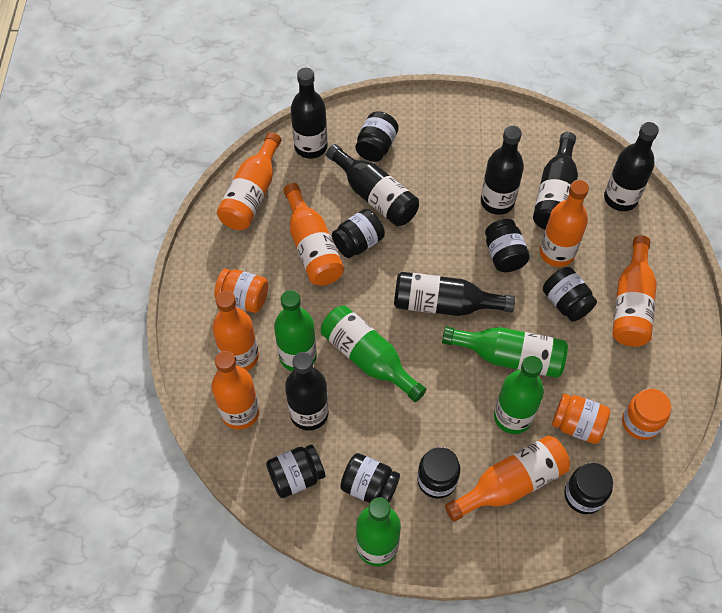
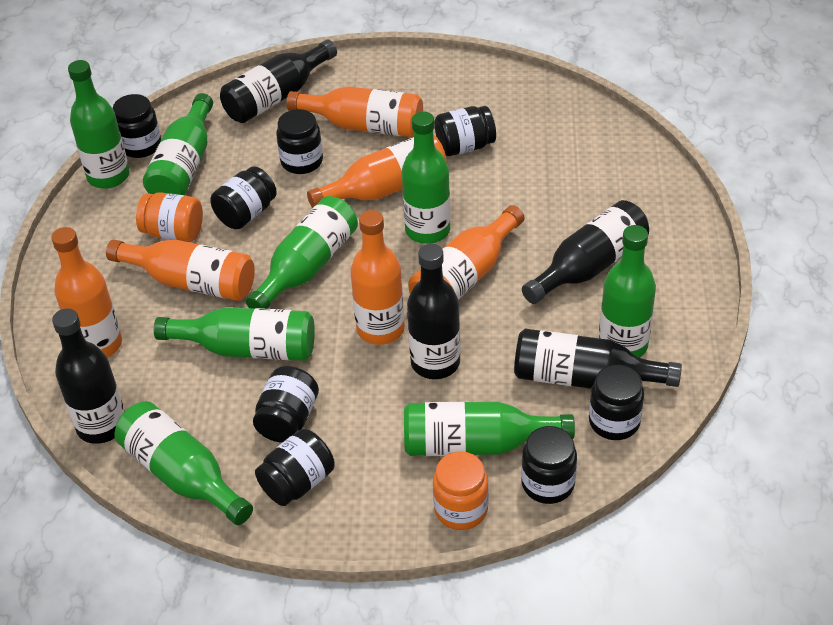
black bottle: [285,352,329,430] [291,68,327,159] [326,144,419,226] [394,272,515,316] [481,125,524,215] [533,132,578,230] [604,122,659,211] = 7 -> [52,308,125,444] [220,40,337,123] [407,244,461,379] [514,329,682,389] [522,200,649,304] = 5
green bottle: [274,290,317,371] [321,306,426,402] [356,497,401,566] [442,326,568,378] [494,356,544,434] = 5 -> [68,60,130,189] [115,401,253,525] [143,93,213,195] [154,307,315,361] [246,196,358,309] [402,112,451,244] [404,402,575,456] [599,225,656,358] = 8
orange bottle: [212,291,259,371] [212,351,260,430] [217,132,281,230] [283,183,344,286] [445,436,570,522] [540,180,589,267] [612,235,657,347] = 7 -> [51,227,122,357] [106,239,255,301] [286,86,423,137] [307,135,447,208] [350,210,405,345] [408,205,525,300] = 6
orange jar: [214,269,268,313] [552,393,610,444] [622,389,671,440] = 3 -> [136,192,203,242] [433,451,489,530] = 2

